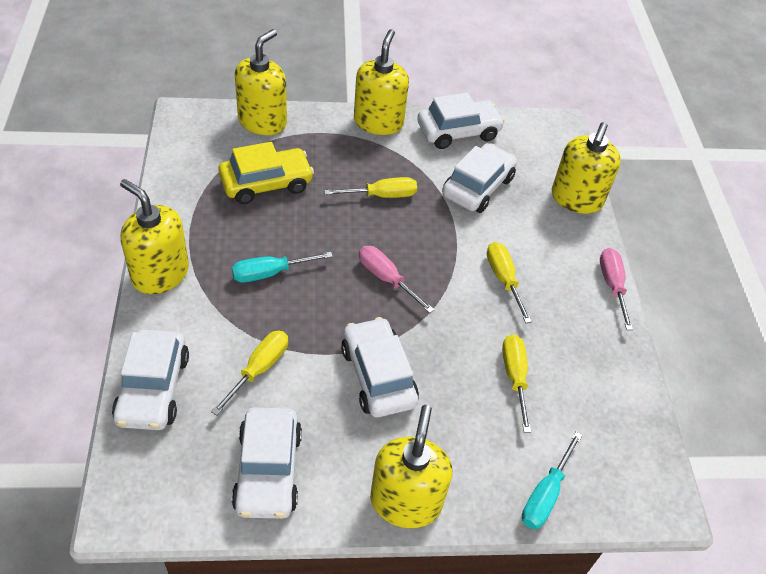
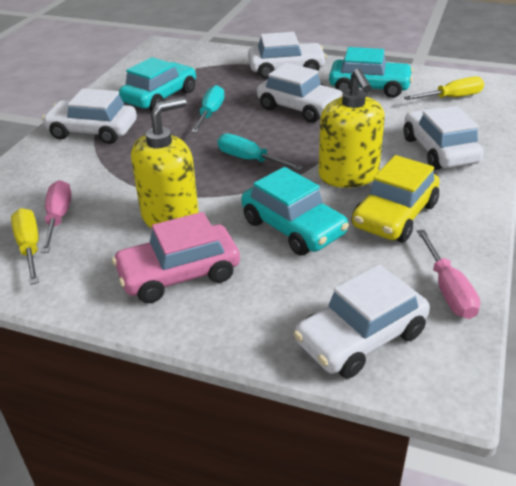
pink car: none = 0 -> [112,212,240,303] = 1
turquoise car: none = 0 -> [119,57,196,111] [241,167,349,255] [329,47,413,98] = 3
yellow screwdriver: [211,331,288,416] [324,177,417,198] [487,242,532,323] [502,334,531,433] = 4 -> [11,208,39,285] [404,77,484,100] = 2
yellow soap dispenser: [120,179,189,294] [235,29,287,135] [354,29,409,135] [370,405,452,528] [552,122,621,214] = 5 -> [131,97,199,228] [318,68,385,188] = 2

